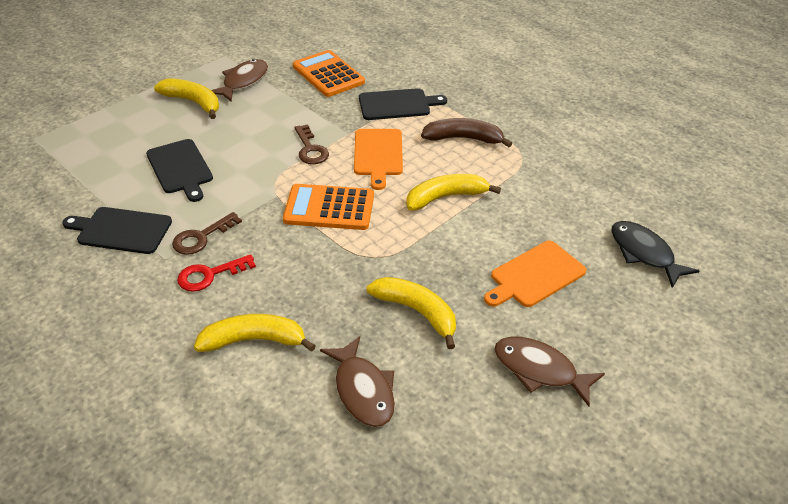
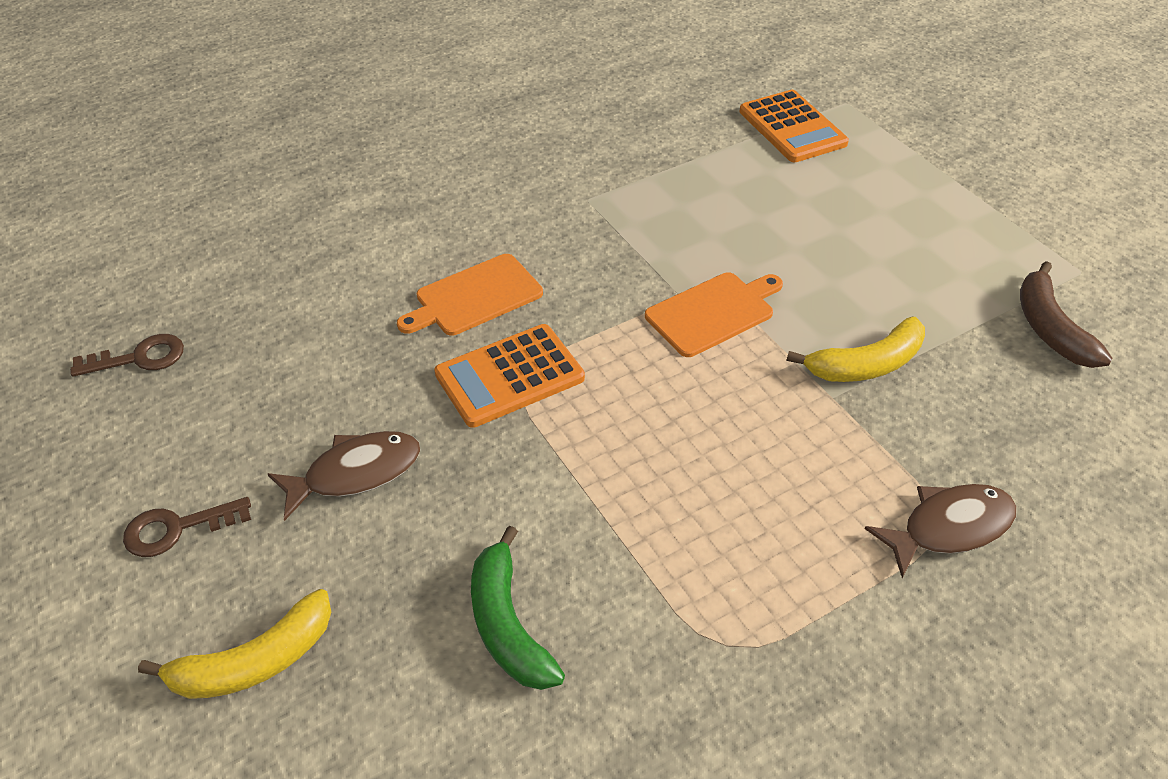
black cutting board: [62,207,172,254] [146,139,213,202] [359,88,447,120] = 3 -> none = 0
black fish: [611,221,699,288] = 1 -> none = 0
brown fish: [211,59,268,102] [320,336,395,427] [494,337,605,406] = 3 -> [268,431,420,521] [865,484,1017,578] = 2
green banana: none = 0 -> [471,526,565,690] = 1
red key: [177,254,256,292] = 1 -> none = 0
yellow banana: [154,78,219,119] [194,314,316,352] [366,277,456,349] [406,174,501,211] = 4 -> [138,589,331,699] [787,317,925,382] = 2

